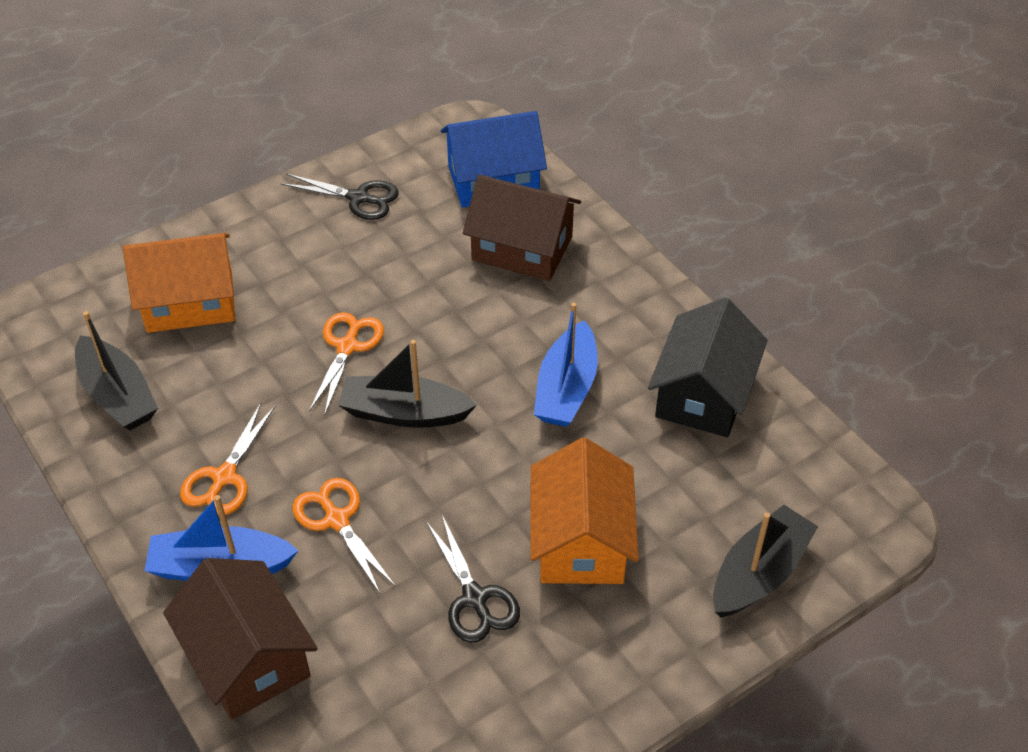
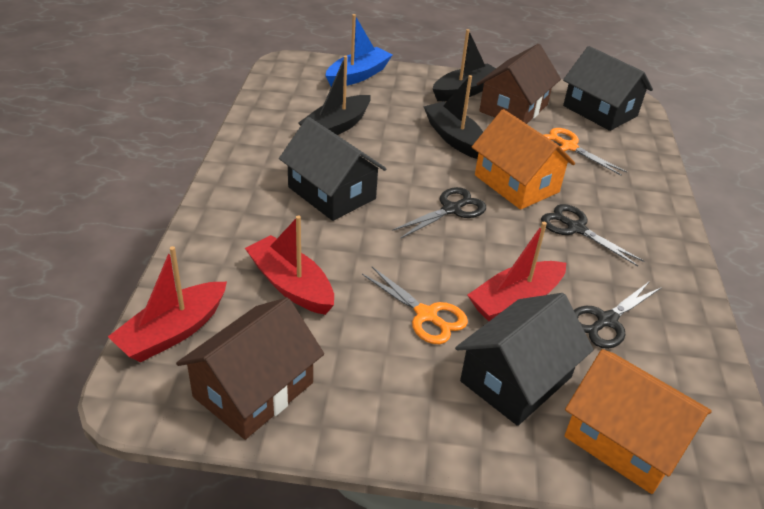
black house: [648,297,768,437] = 1 -> [279,117,386,221] [455,293,593,426] [563,46,653,131] = 3
black scissors: [281,174,399,220] [426,515,520,643] = 2 -> [392,187,486,239] [541,204,644,266] [574,281,662,349] = 3
blue boat: [145,495,299,581] [534,302,598,427] = 2 -> [325,14,392,86] = 1
blue house: [441,111,547,208] = 1 -> none = 0
orange scissors: [180,403,275,515] [292,478,396,593] [309,312,384,416] = 3 -> [362,267,468,344] [544,128,627,176] = 2
red boat: none = 0 -> [108,246,227,362] [245,216,334,315] [468,222,566,321] = 3

